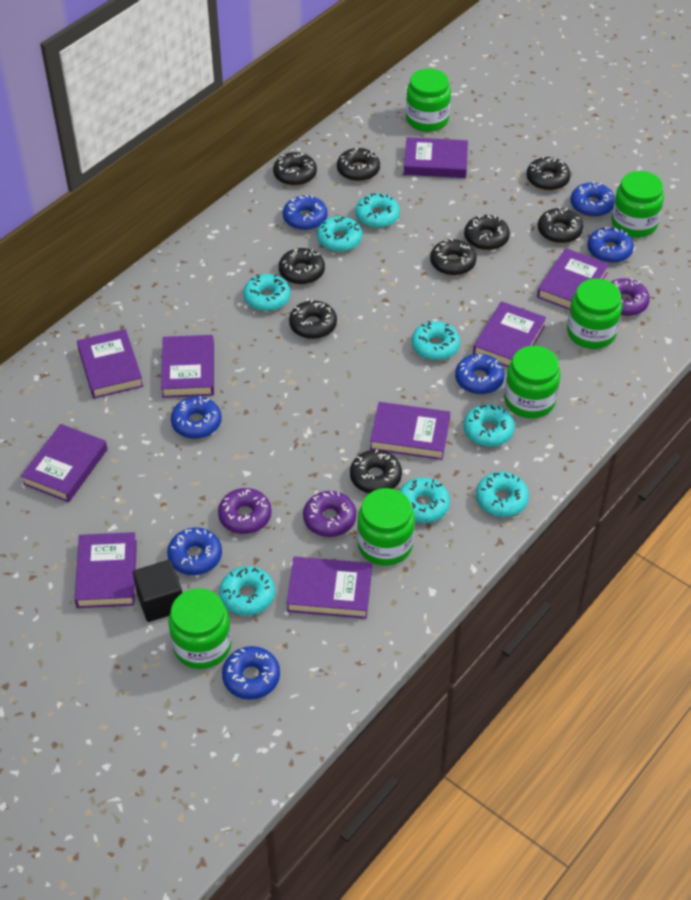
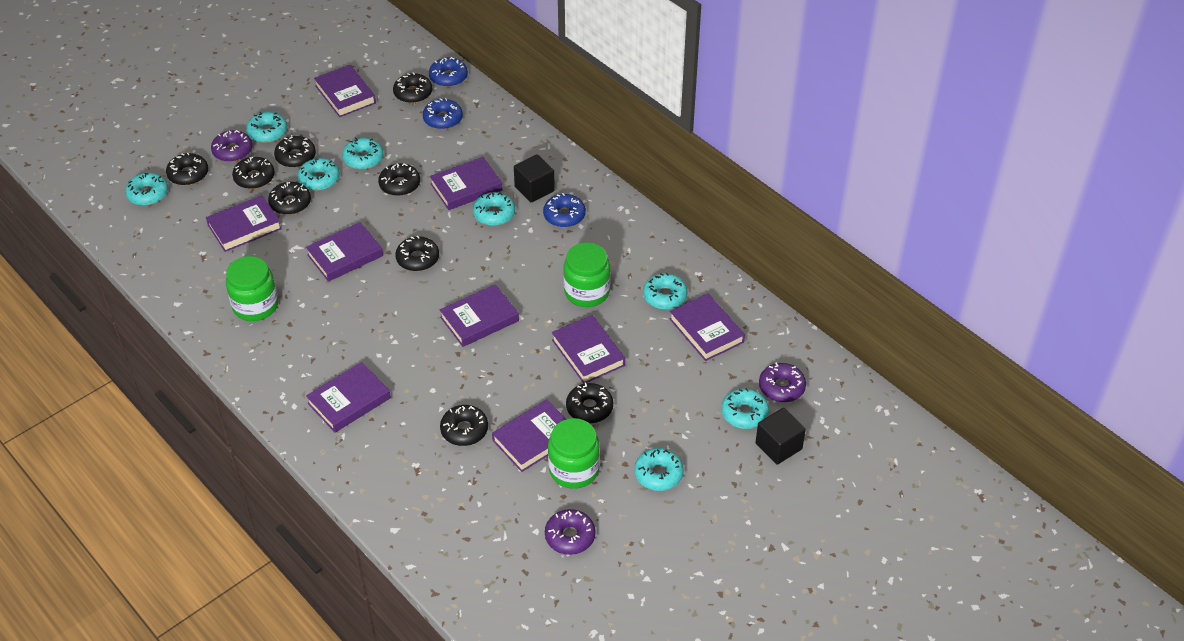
black cube: [133,560,182,622] = 1 -> [514,154,555,202] [755,408,806,465] = 2
blue donut: [167,527,222,575] [171,396,222,439] [222,646,280,700] [283,195,328,230] [455,354,505,394] [571,181,615,217] [587,227,634,263] = 7 -> [423,98,463,130] [429,57,468,87] [543,193,586,227] = 3
green jar: [168,588,231,669] [357,488,415,566] [406,68,451,132] [504,346,561,418] [567,278,622,349] [612,171,664,238] = 6 -> [226,256,278,321] [548,418,600,489] [563,243,611,307] = 3

